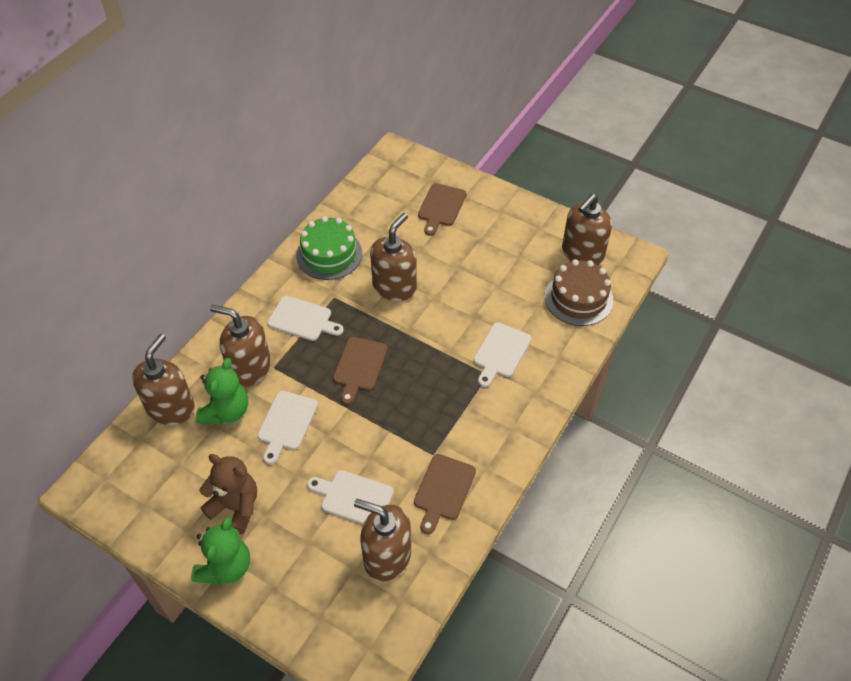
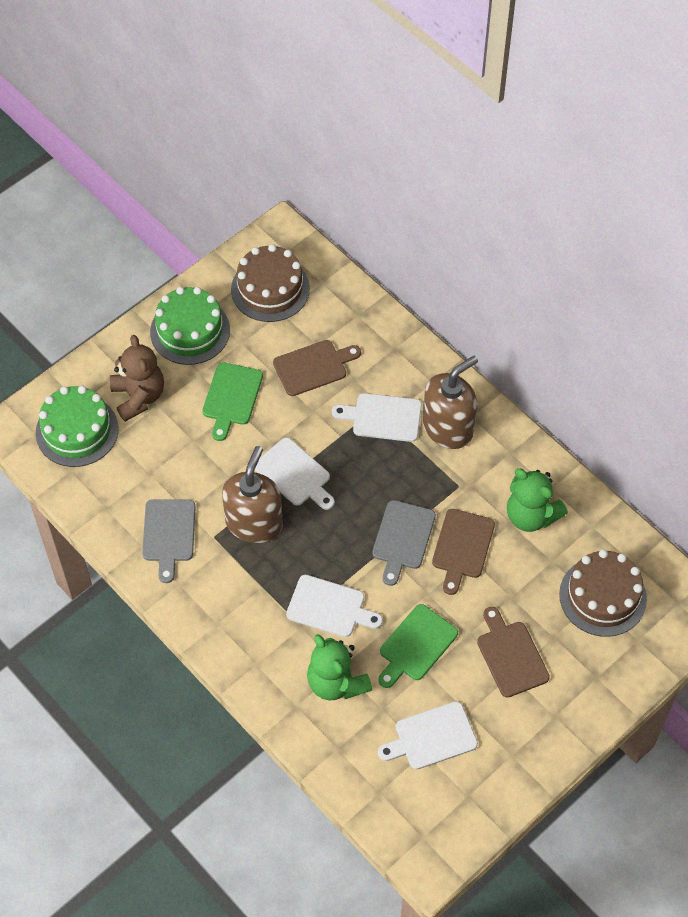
brown cake: [545,259,613,326] = 1 -> [231,244,310,322] [559,549,647,637] = 2
brown soap dispenser: [132,334,195,425] [210,304,271,387] [354,499,411,581] [370,213,417,301] [562,194,612,265] = 5 -> [222,446,283,543] [423,356,478,449] = 2
green cake: [296,216,362,280] = 1 -> [36,386,119,467] [150,287,230,365] = 2
green cutting board: none = 0 -> [202,362,263,441] [378,604,458,688] = 2
grey cutting board: none = 0 -> [142,499,196,583] [372,500,436,586] = 2

